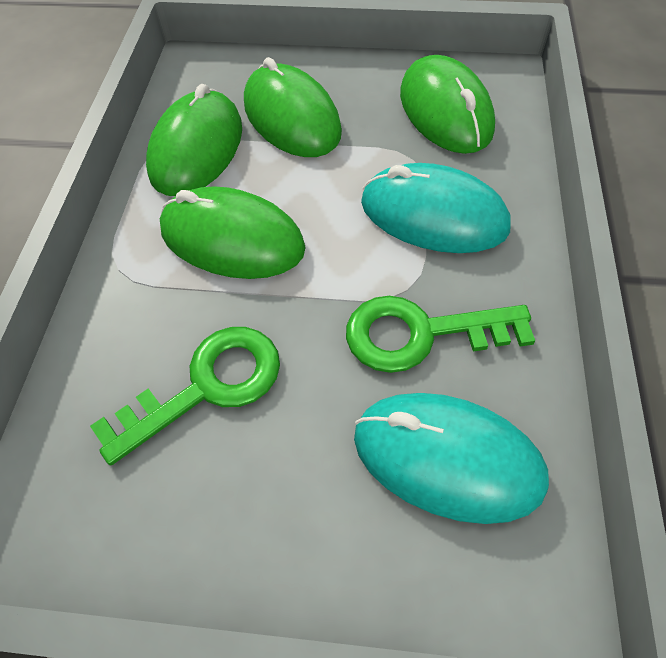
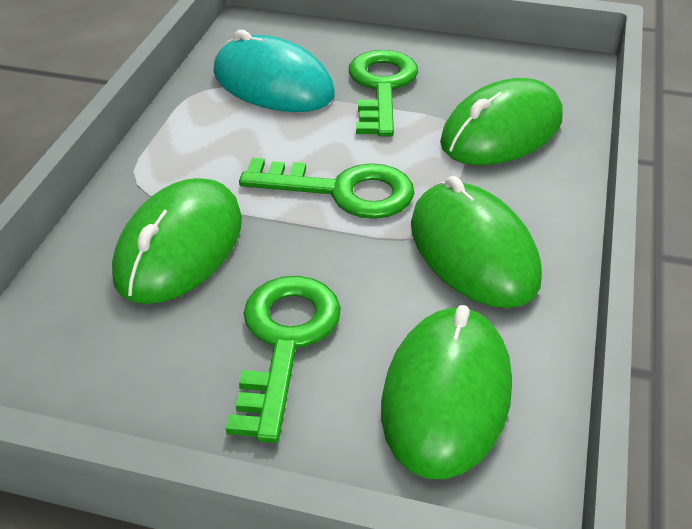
green key: [90,327,280,465] [346,296,535,373] = 2 -> [226,276,341,443] [239,158,414,219] [349,50,418,137] = 3
turquoise mouse: [354,393,549,524] [361,163,511,253] = 2 -> [213,30,335,112] = 1

